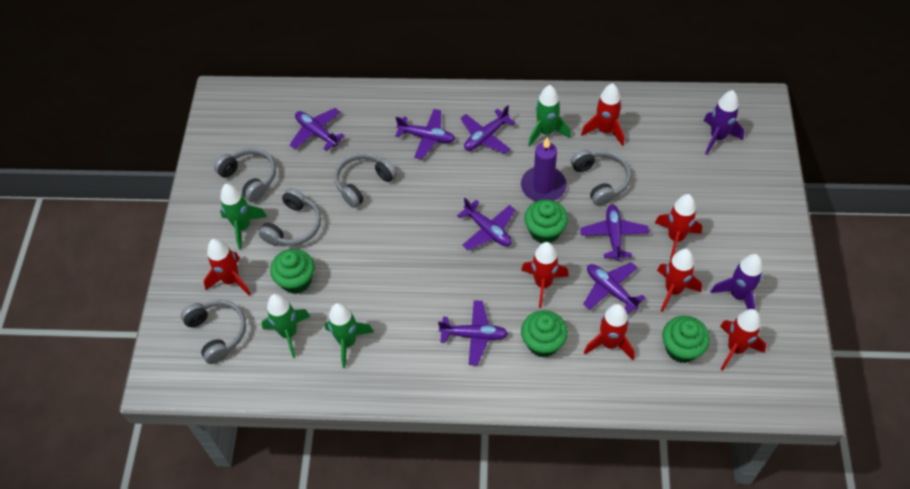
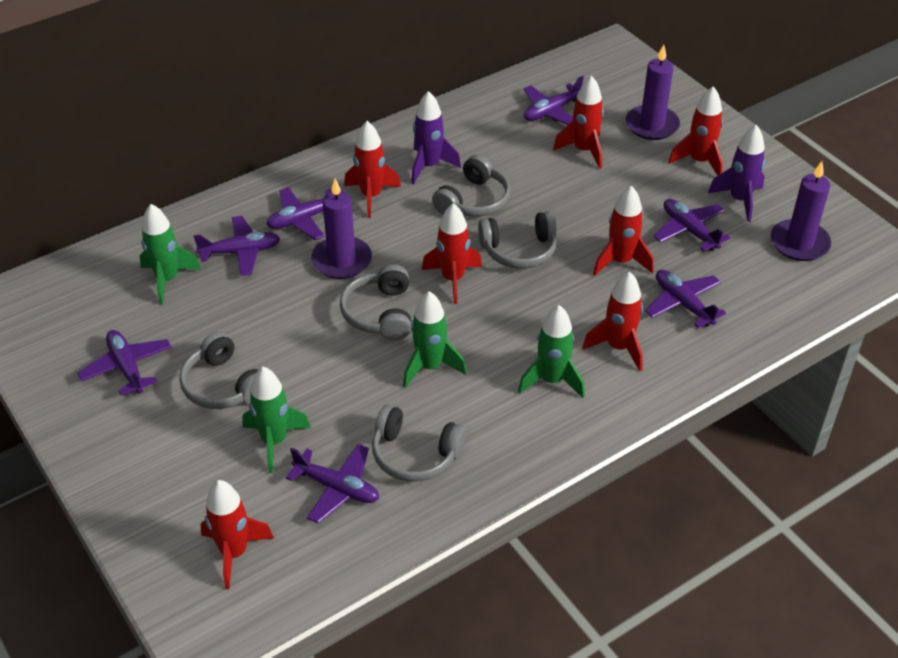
green cupcake: [270,249,315,294] [521,310,568,357] [524,199,568,243] [662,316,710,363] = 4 -> none = 0
purple candle: [521,137,567,201] = 1 -> [311,179,372,279] [626,45,680,140] [771,161,831,261] = 3

